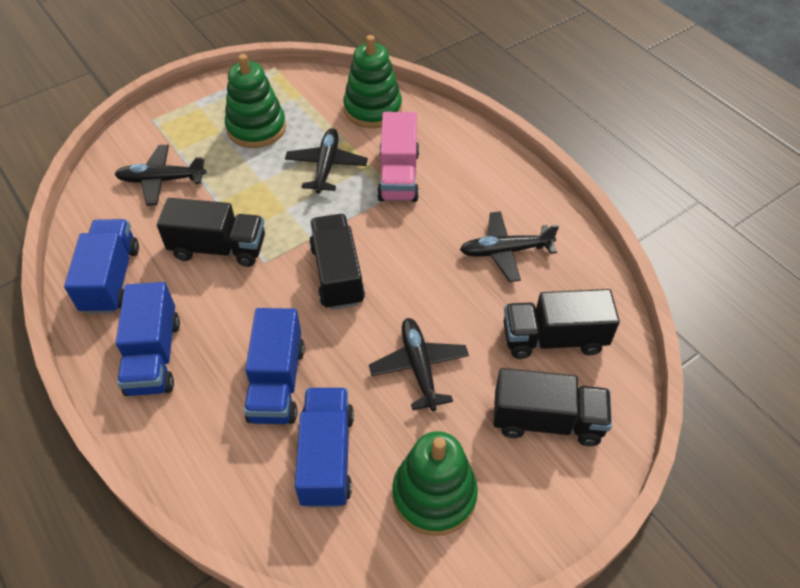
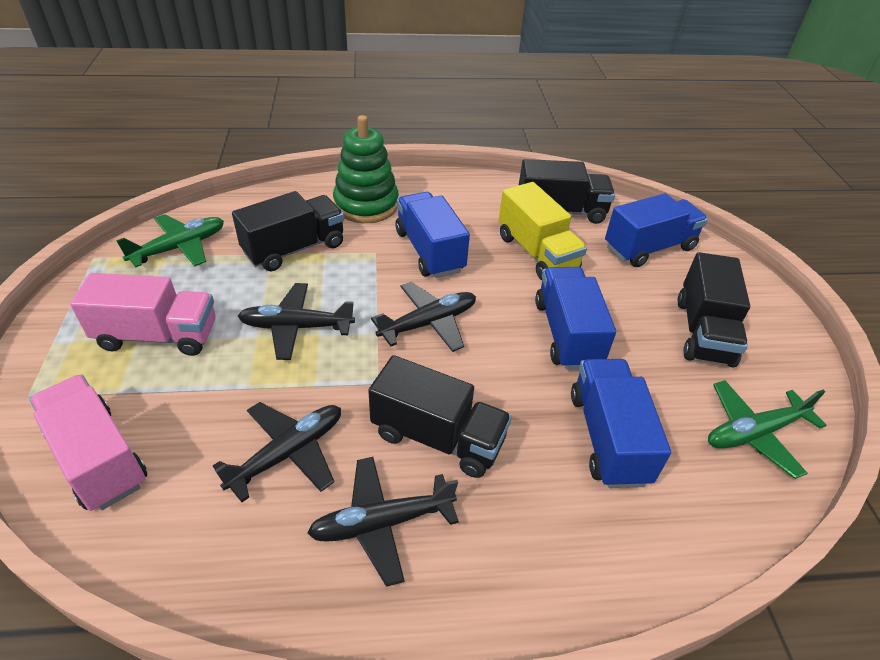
green plane: none = 0 -> [116,214,224,267] [708,380,827,479] = 2
green stacking toy: [225,54,286,148] [343,35,402,128] [392,431,478,536] = 3 -> [333,115,399,223] = 1
pink truck: [377,112,419,202] = 1 -> [30,374,147,511] [70,273,216,356] = 2
yellow truck: none = 0 -> [499,182,587,280] = 1

